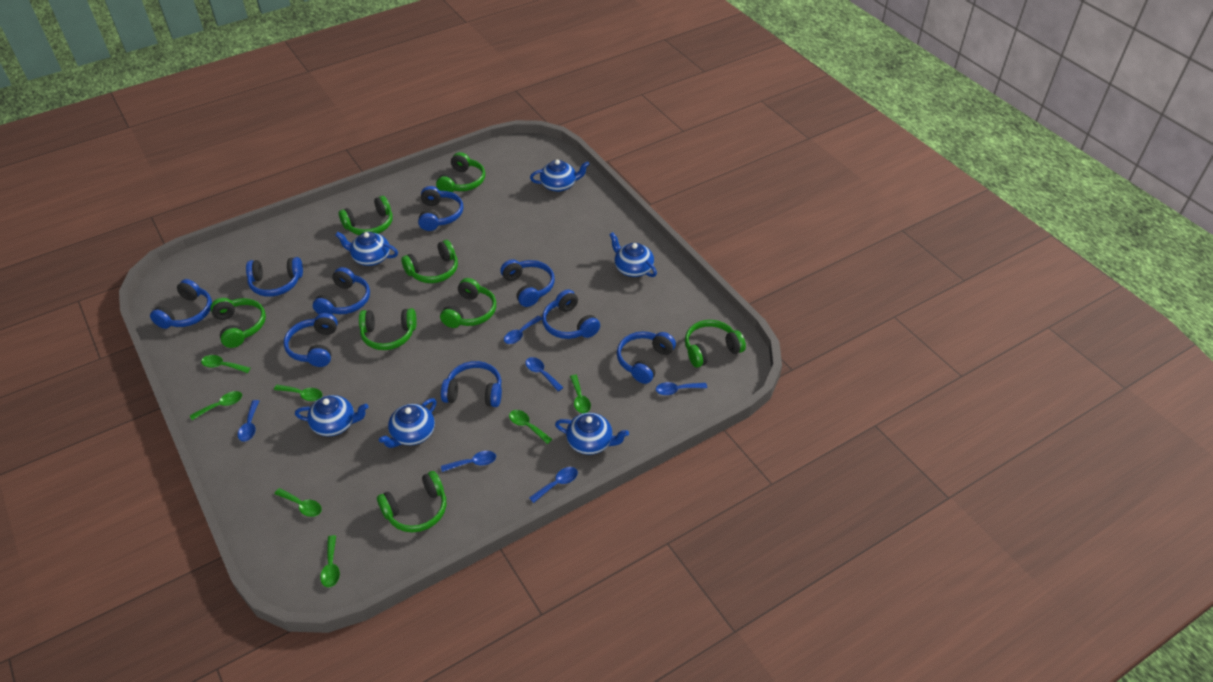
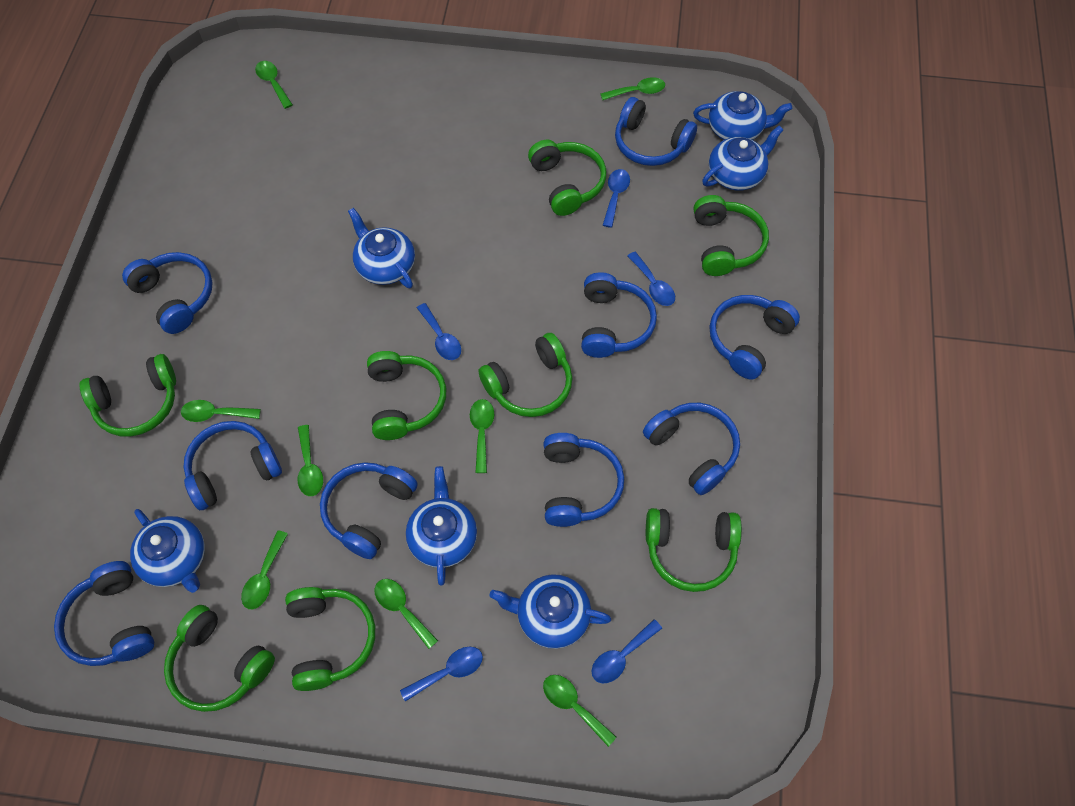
blue spoon: [238,400,259,442] [441,451,496,472] [504,316,542,344] [525,357,563,391] [529,467,578,503] [656,382,707,395] = 6 -> [400,646,483,702] [417,303,461,360] [592,619,662,684] [603,169,630,228] [628,252,675,306] = 5
green spoon: [190,391,242,420] [201,355,251,373] [274,385,322,401] [274,488,322,517] [320,535,340,587] [509,410,552,444] [570,375,591,413] = 7 -> [181,400,261,422] [241,530,288,609] [255,61,293,109] [298,425,323,496] [374,579,438,649] [470,399,494,473] [543,675,616,747] [600,77,665,100] = 8

